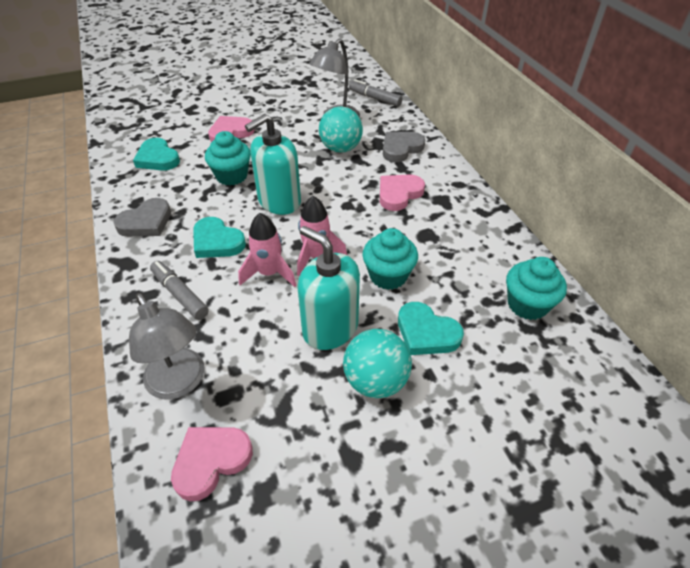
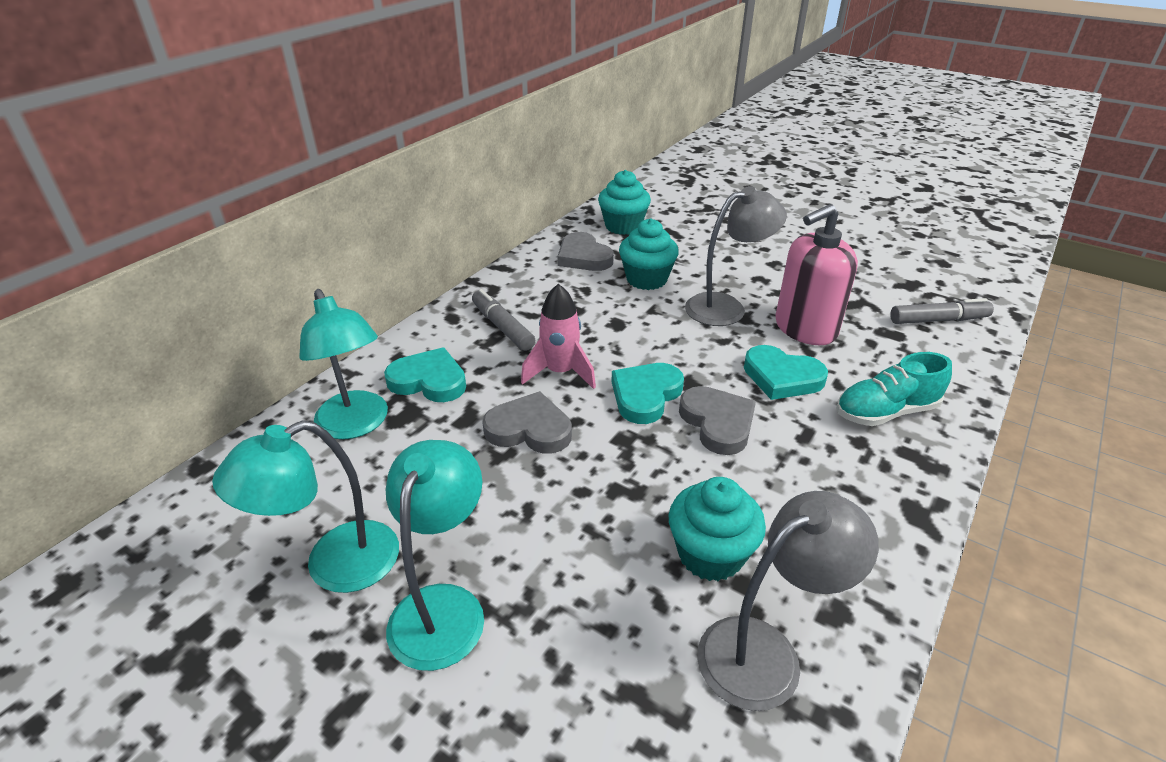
grey heart: [113,198,171,237] [383,132,425,162] = 2 -> [482,391,572,454] [558,232,614,271] [679,386,756,455] = 3
pink heart: [171,427,253,502] [208,116,255,142] [380,174,425,211] = 3 -> none = 0
pink rocket: [238,213,296,287] [297,196,347,276] = 2 -> [521,284,596,389] = 1
pink soap dispenser: none = 0 -> [775,204,858,345] = 1
turquoise ball: [319,107,363,152] [343,329,412,398] = 2 -> none = 0
turquoise lamp: none = 0 -> [212,420,399,593] [299,289,388,439] [386,440,484,671] = 3
turquoise shoe: none = 0 -> [836,352,952,426] = 1
turquoise soap dispenser: [245,114,301,215] [297,226,360,350] = 2 -> none = 0

